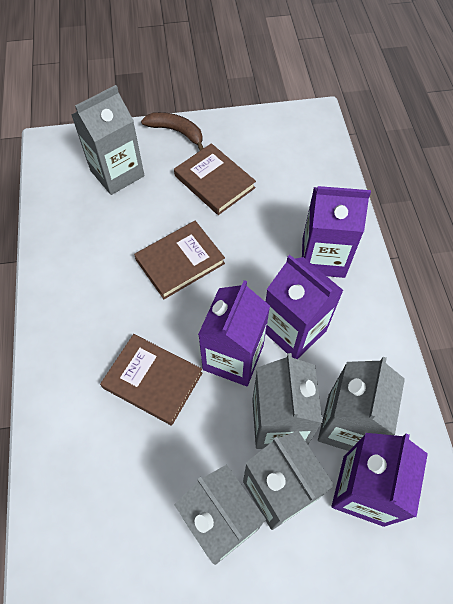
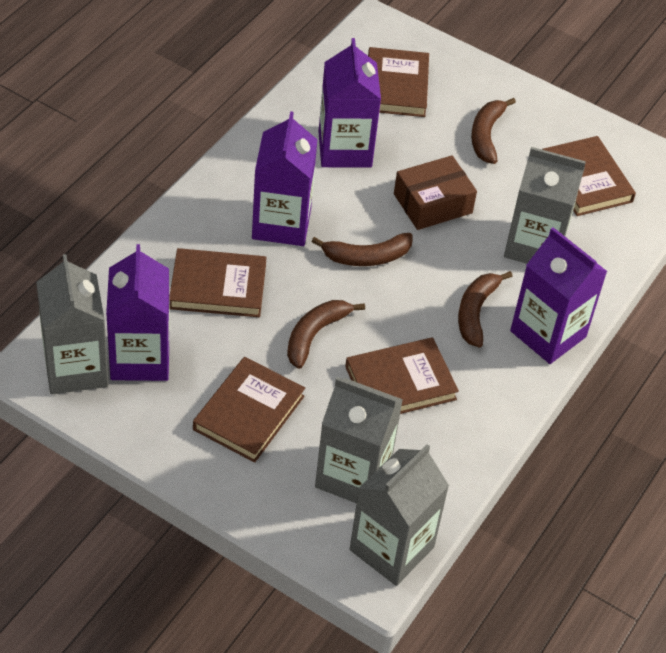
brown banana: [141,112,204,151] = 1 -> [287,300,365,369] [311,233,413,266] [458,271,513,348] [471,98,516,164] = 4
brown book: [100,334,202,425] [134,221,225,299] [174,143,256,215] = 3 -> [169,248,266,317] [193,357,305,463] [345,337,459,414] [368,47,429,117] [542,136,636,216] = 5
brown box: none = 0 -> [394,155,477,230] = 1
grey carton: [71,85,144,195] [174,465,266,565] [243,431,334,530] [252,353,323,449] [318,357,405,451] = 5 -> [36,254,109,394] [315,377,403,503] [350,444,449,586] [504,147,586,264] = 4

